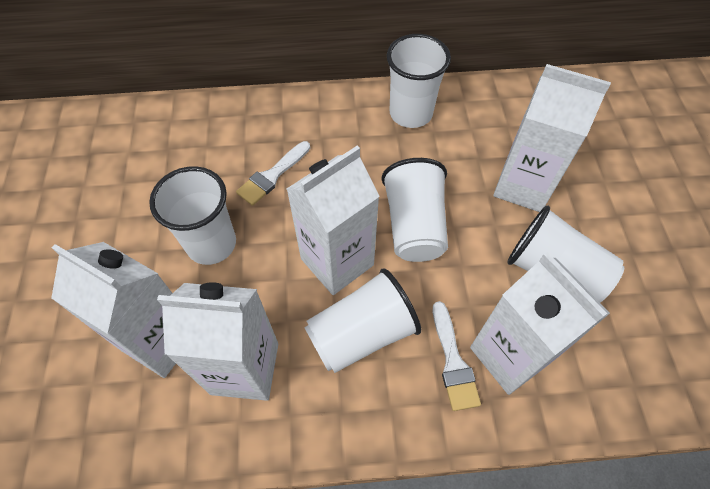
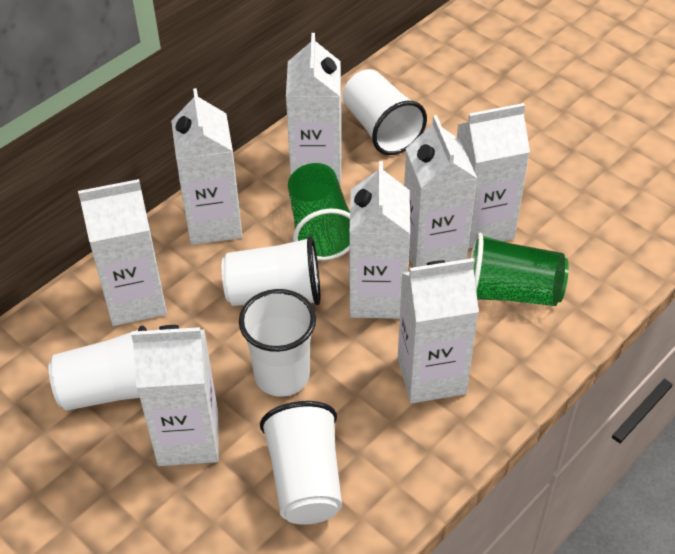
green cup: none = 0 -> [288,163,350,261] [470,233,569,306] = 2
white brush: [236,141,310,206] [433,301,481,411] = 2 -> none = 0
white carton: [51,242,176,378] [157,282,278,401] [287,146,380,295] [470,252,610,395] [493,64,611,212] = 5 -> [78,179,167,326] [131,325,218,466] [171,88,242,245] [286,33,342,184] [349,161,410,319] [398,258,479,403] [404,115,477,267] [457,103,530,249] = 8

